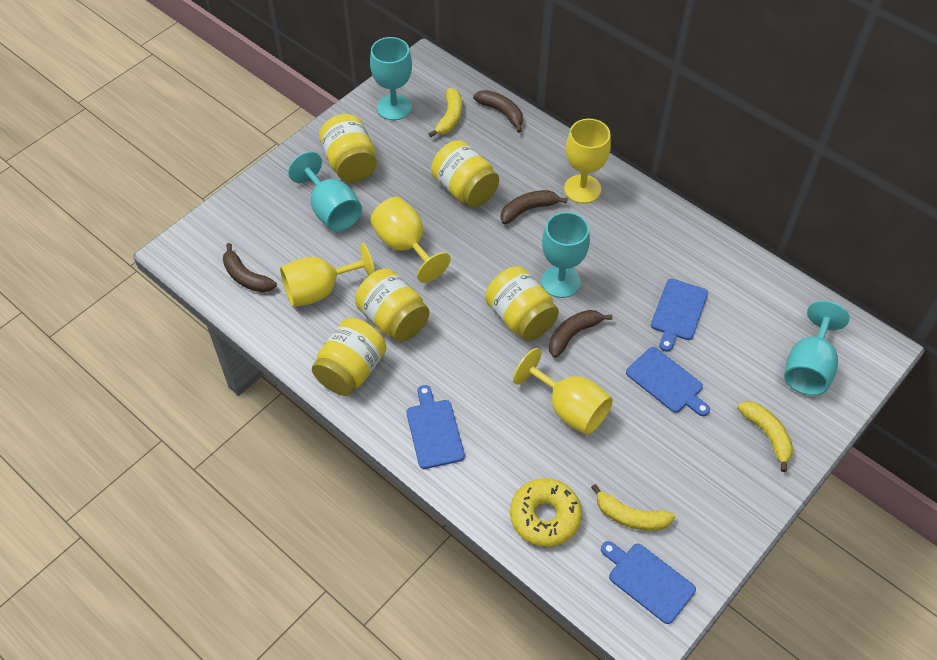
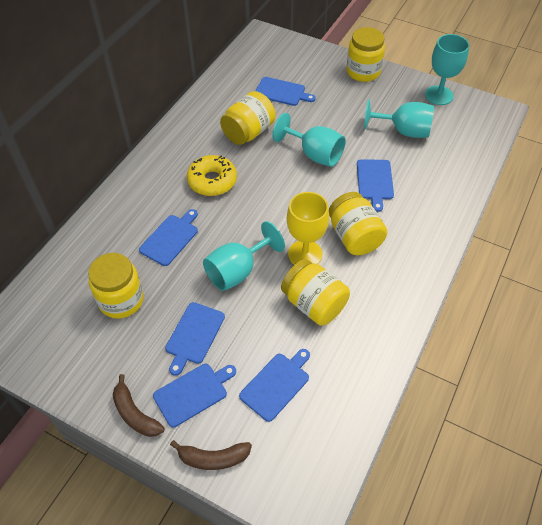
blue cutting board: [406,385,465,469] [601,541,696,624] [626,347,710,416] [651,279,708,352] = 4 -> [139,209,198,266] [153,364,236,428] [165,302,225,376] [239,349,310,422] [255,77,316,106] [357,159,394,212] = 6
brown banana: [223,243,277,293] [473,90,523,133] [501,190,568,224] [549,310,612,358] = 4 -> [113,374,164,437] [170,440,252,470] = 2
yellow banana: [429,88,462,137] [591,484,675,531] [737,401,793,472] = 3 -> none = 0
yellow goblet: [280,243,375,307] [370,197,451,283] [513,348,613,435] [564,119,611,203] = 4 -> [287,192,329,265] = 1

